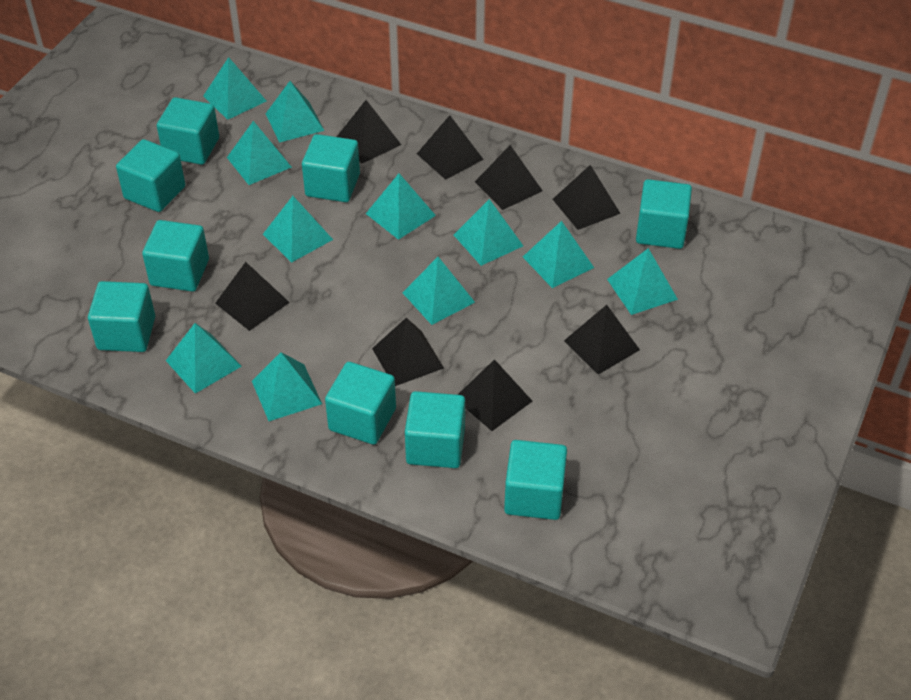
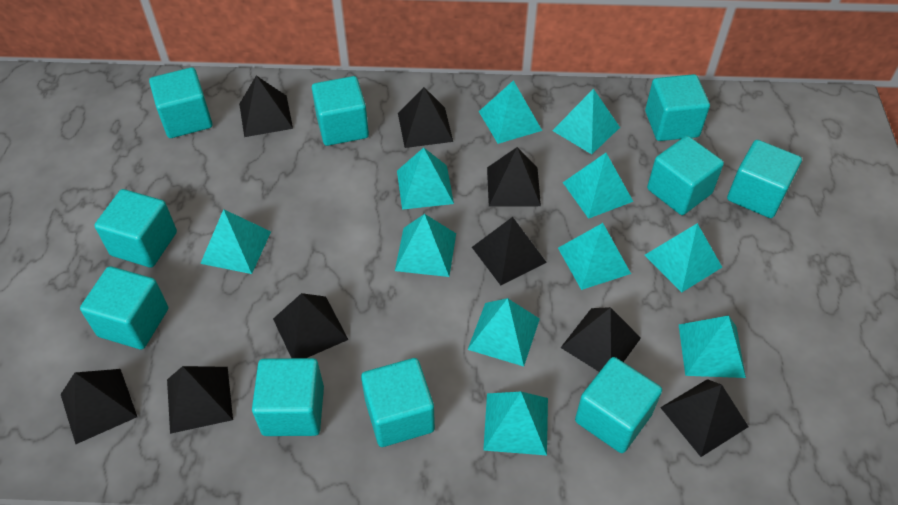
black pyramid: [215,262,290,331] [337,100,401,163] [372,318,444,386] [417,115,484,180] [458,359,532,431] [475,145,542,210] [553,165,621,230] [564,305,640,375] = 8 -> [61,369,137,444] [167,366,233,434] [239,76,293,137] [273,293,348,358] [398,87,453,148] [472,217,547,285] [487,147,541,207] [561,307,641,372] [660,379,749,457] = 9
turquoise cube: [88,281,155,352] [116,139,185,212] [142,220,209,291] [157,97,219,165] [302,134,360,202] [325,362,396,445] [405,391,465,468] [504,440,567,520] [636,179,692,249] = 9 -> [80,266,168,349] [94,189,177,268] [149,67,213,138] [252,358,324,436] [312,76,369,146] [361,358,435,447] [575,357,662,453] [645,74,710,141] [647,136,724,215] [727,140,802,218] = 10

